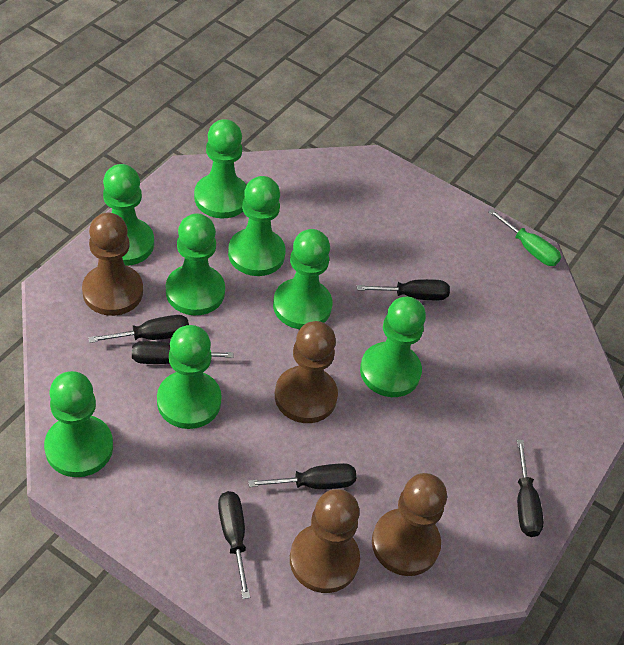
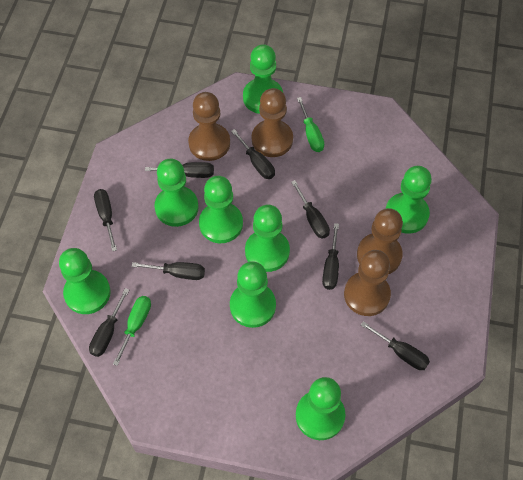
black screwdriver: [88,315,189,343] [132,341,233,364] [218,491,250,599] [248,463,356,489] [357,279,450,300] [517,440,544,537] = 6 -> [89,288,129,357] [94,189,117,251] [131,262,205,280] [145,162,214,178] [231,129,275,179] [291,180,330,239] [322,223,339,290] [361,321,430,370] = 8
green screwdriver: [488,209,561,266] = 1 -> [113,296,151,366] [297,97,324,152] = 2

